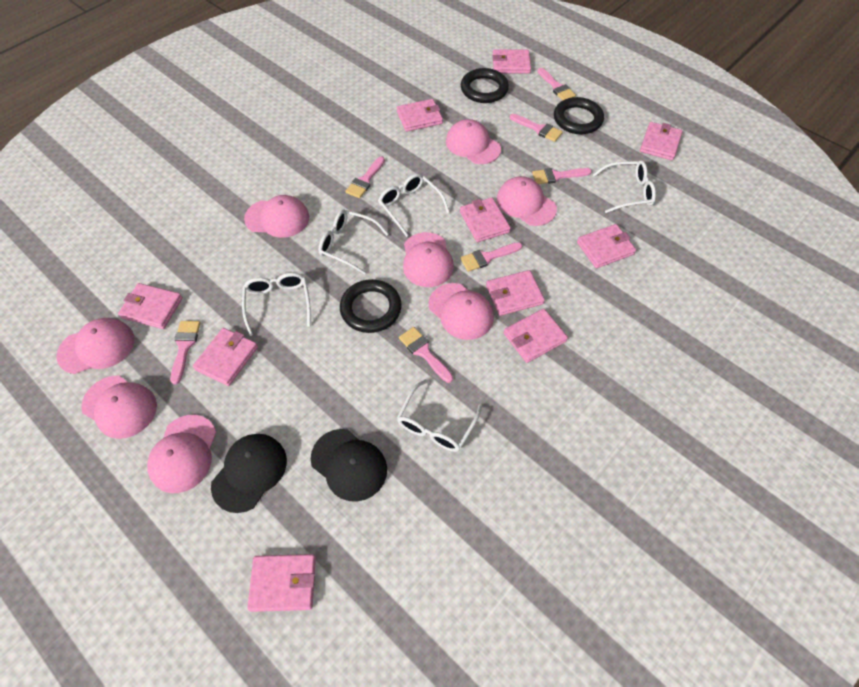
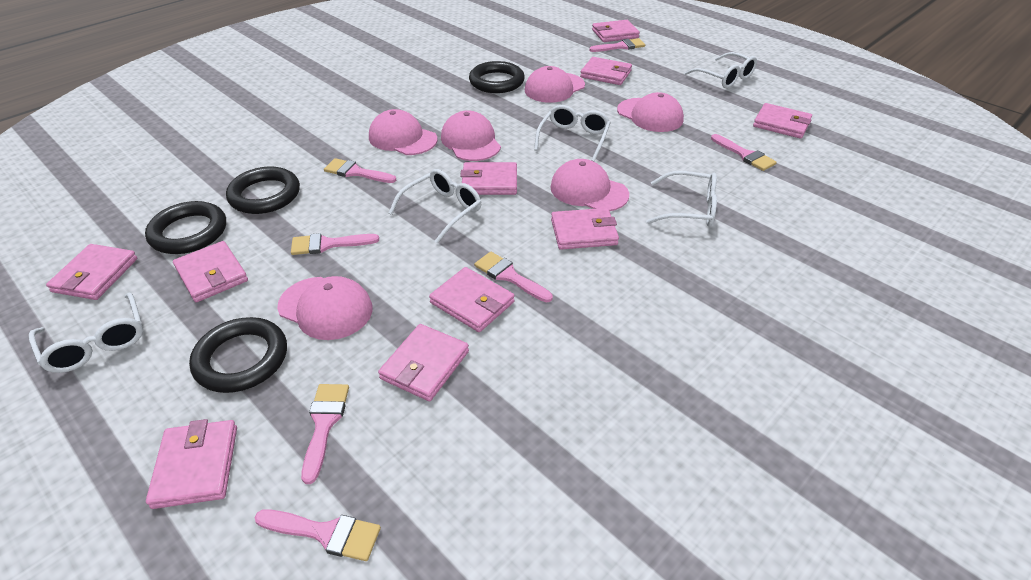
black cap: [211,434,287,513] [311,429,387,502] = 2 -> none = 0
black ring: [340,279,402,333] [461,68,509,103] [554,97,604,134] = 3 -> [145,201,226,254] [189,317,287,393] [226,167,300,214] [469,61,525,93] = 4
pink cap: [56,318,134,374] [81,375,157,439] [147,415,216,493] [244,195,309,238] [403,232,454,287] [428,283,494,340] [446,119,501,164] [497,176,557,226] = 8 -> [277,276,372,340] [369,109,437,155] [441,110,501,161] [525,66,585,103] [550,159,629,211] [617,92,684,132] = 6

